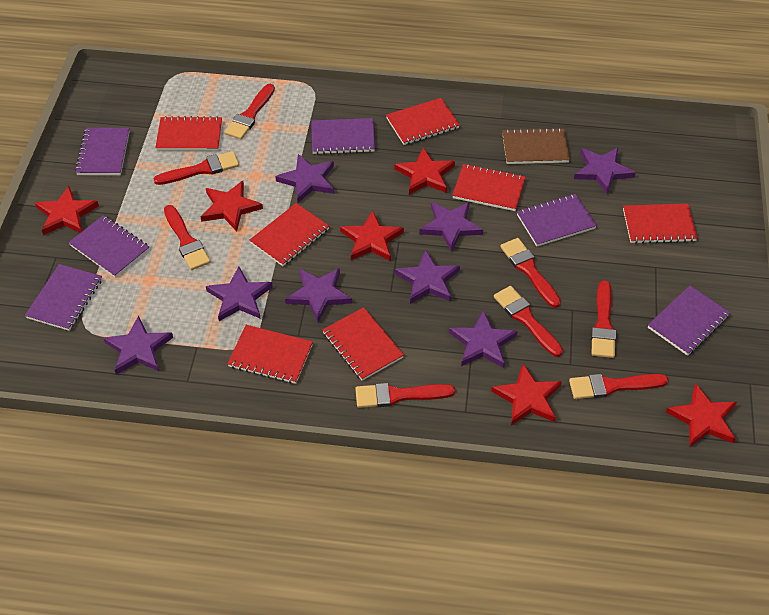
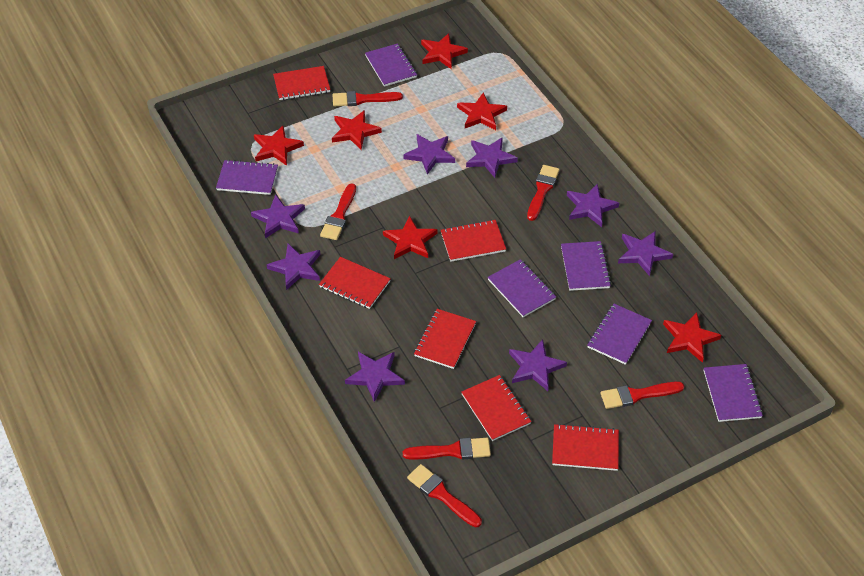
brown notebook: [502,128,570,164] = 1 -> none = 0
red brush: [154,151,239,185] [164,205,210,270] [225,84,275,139] [355,383,455,408] [494,286,563,357] [500,238,561,308] [569,374,669,399] [591,280,616,358] = 8 -> [320,183,356,240] [332,91,403,107] [403,438,491,459] [407,464,482,528] [527,165,560,221] [600,381,684,409] = 6
red notebook: [155,116,222,151] [227,325,313,384] [249,203,329,266] [322,307,404,381] [386,98,460,145] [452,164,526,211] [623,204,698,244] = 7 -> [273,66,330,100] [319,257,391,309] [414,309,476,369] [441,220,506,262] [462,375,531,441] [552,424,619,471] = 6

